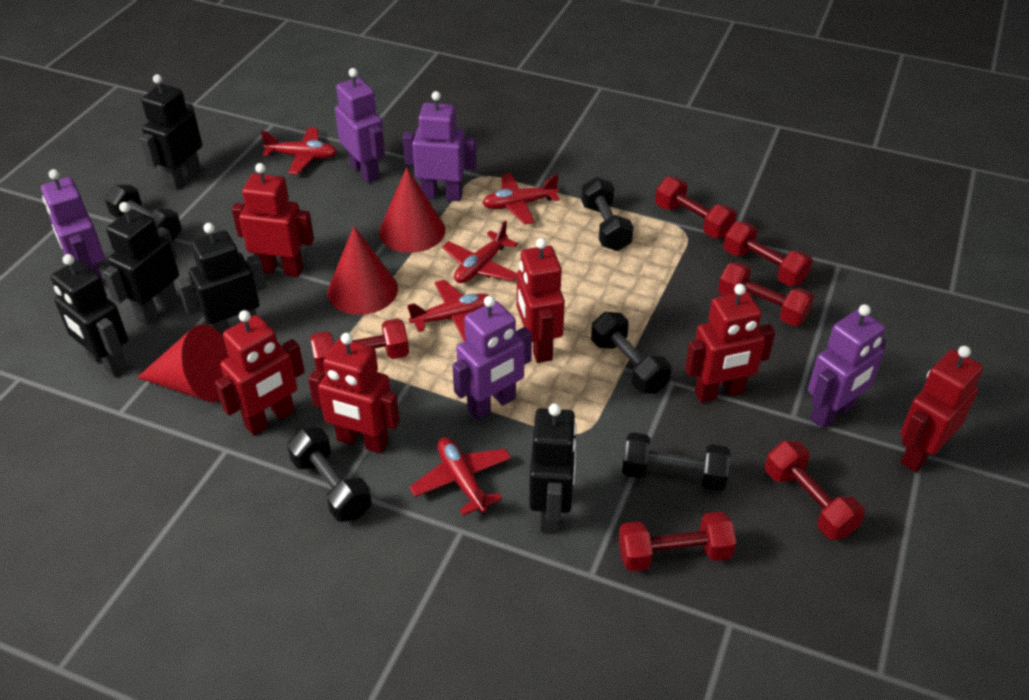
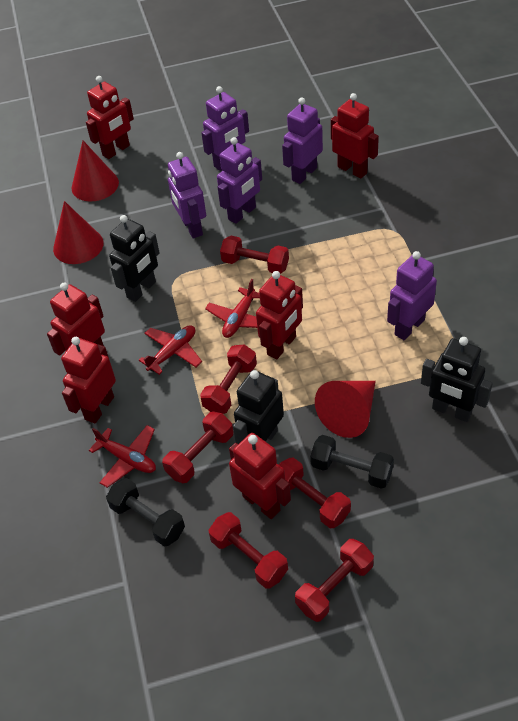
black dumbbell: [105,185,182,241] [287,428,372,522] [581,177,634,251] [591,312,671,394] [622,432,731,491] = 5 -> [106,478,185,546] [310,435,394,489] = 2
black robot: [51,254,128,377] [103,202,179,325] [140,74,202,190] [177,223,267,336] [529,403,577,533] = 5 -> [109,215,160,302] [233,370,284,444] [421,337,493,422] = 3
red plane: [261,127,337,174] [407,280,490,341] [410,437,511,516] [442,221,518,283] [482,173,560,225] = 5 -> [89,425,156,488] [139,325,202,375] [205,279,260,338] = 3

